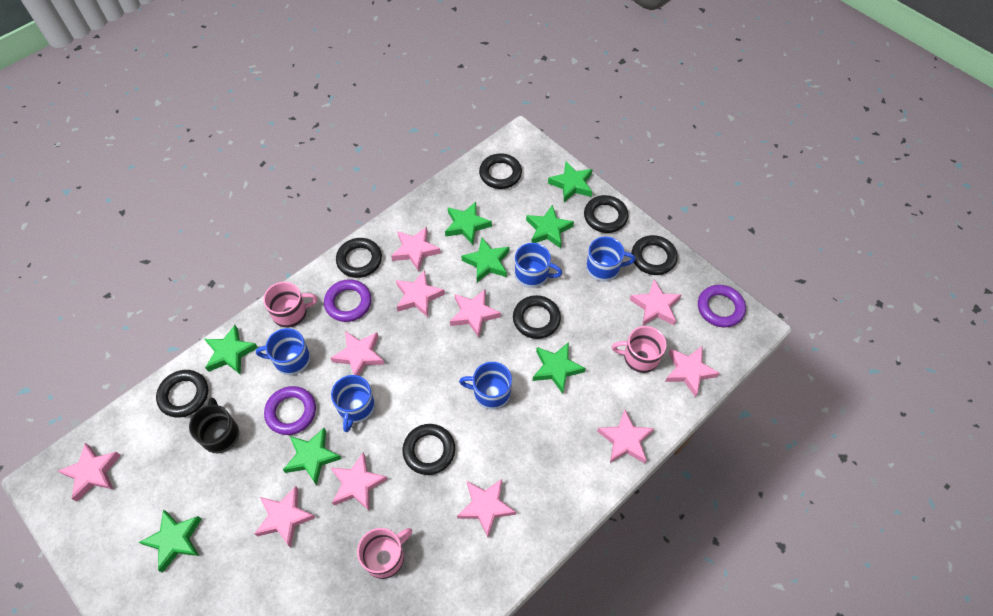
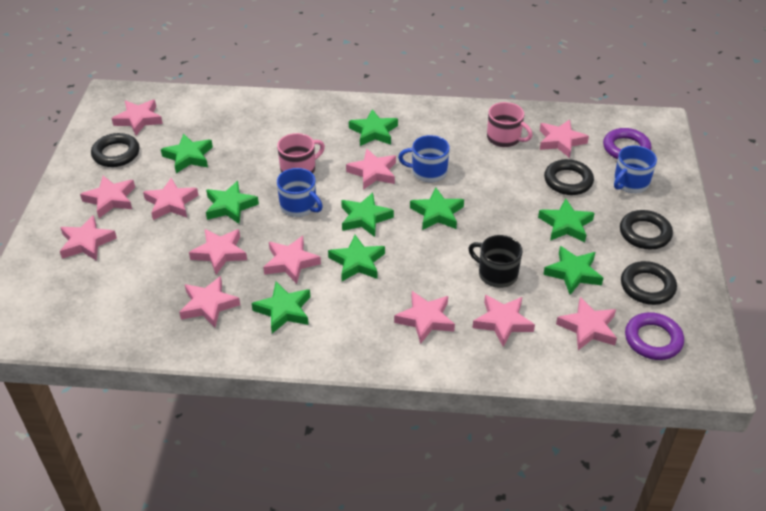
black ring: [156,370,208,418] [336,238,382,278] [402,424,455,475] [479,153,522,189] [513,295,561,339] [584,195,628,233] [631,235,678,275] = 7 -> [91,133,140,167] [544,159,594,195] [620,210,673,249] [621,261,677,305] = 4
blue mug: [256,328,310,375] [331,375,375,432] [459,362,512,409] [515,243,562,288] [586,236,635,281] = 5 -> [277,168,323,217] [398,135,450,182] [614,145,657,193] = 3
green star: [139,509,201,573] [205,325,258,375] [283,428,342,486] [445,202,492,245] [461,238,509,282] [526,205,574,248] [533,342,586,394] [548,162,592,202] = 8 -> [161,133,213,173] [206,181,259,224] [251,282,311,333] [328,235,385,281] [341,193,394,237] [349,109,398,146] [410,187,464,230] [538,198,595,242] [543,246,603,295] = 9
pink mug: [263,282,318,328] [357,528,412,579] [612,326,667,373] = 3 -> [277,133,325,173] [487,102,533,147] = 2
pink star: [58,443,121,502] [255,486,316,548] [331,331,385,376] [331,452,388,511] [391,227,441,271] [396,270,445,317] [450,289,501,337] [457,479,516,537] [597,410,654,463] [630,280,682,326] [665,346,720,397] = 11 -> [60,215,117,261] [80,176,135,218] [111,100,163,135] [143,178,199,220] [179,276,240,328] [189,229,247,275] [263,236,321,284] [346,149,396,190] [394,291,455,344] [472,295,535,347] [540,119,589,158] [556,297,617,350] = 12
purple ring: [264,386,316,435] [324,279,372,322] [698,285,746,327] = 3 -> [603,128,651,159] [625,312,684,360] = 2

